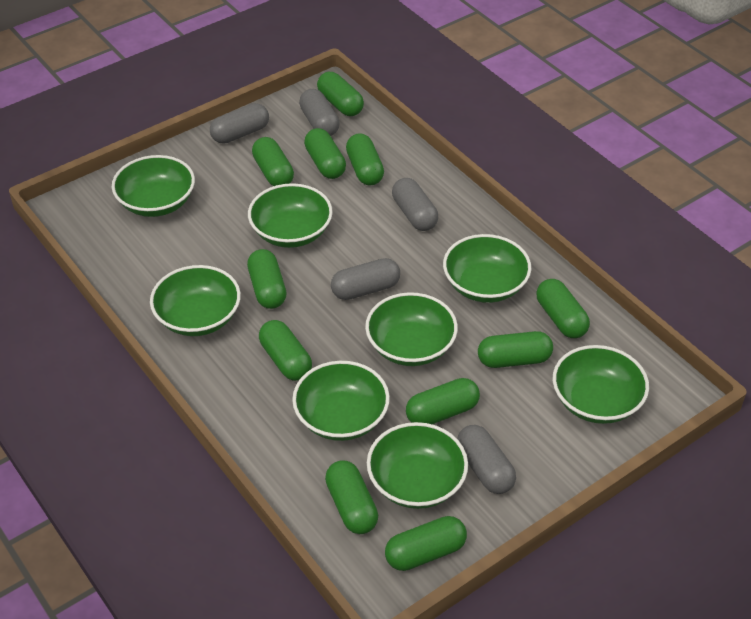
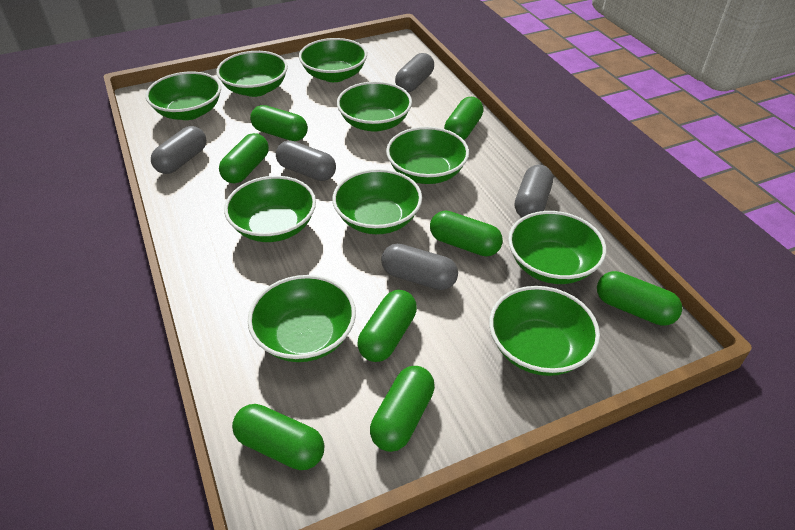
green bowl: [112,155,195,217] [150,265,241,336] [248,183,333,248] [292,361,390,441] [365,292,458,366] [367,422,468,509] [443,234,531,303] [553,345,649,424] = 8 -> [145,71,221,120] [216,51,288,97] [224,176,316,242] [248,275,356,362] [299,38,367,82] [332,169,422,234] [337,81,412,132] [386,127,469,184] [489,286,600,376] [508,211,606,284] = 10
green capsule: [247,249,287,309] [252,137,294,186] [259,320,312,381] [304,128,346,179] [317,72,364,116] [325,460,378,534] [346,133,384,186] [385,516,467,571] [406,378,480,424] [478,331,553,368] [536,279,590,338] = 11 -> [219,133,269,183] [232,404,324,470] [250,105,308,141] [358,290,417,362] [370,366,435,452] [430,210,503,257] [444,97,484,140] [597,271,682,326] = 8

